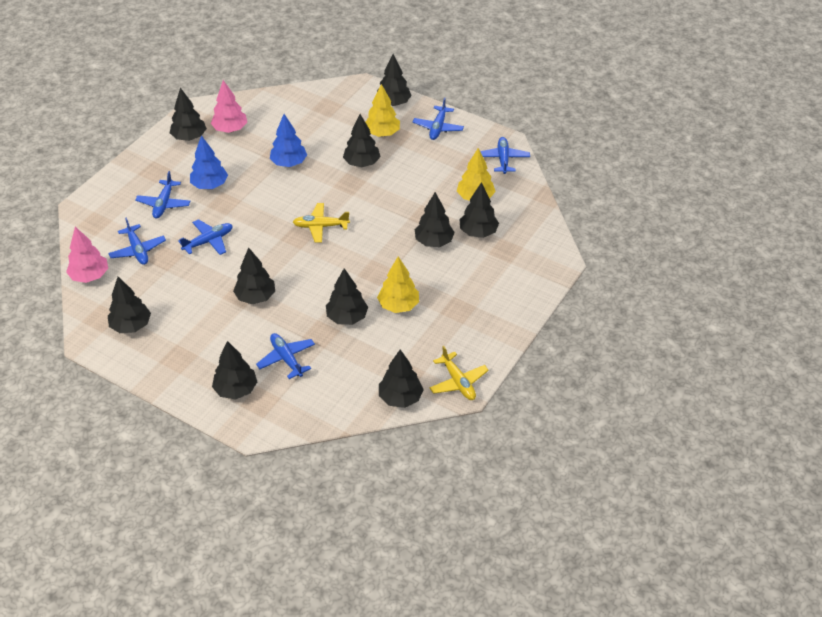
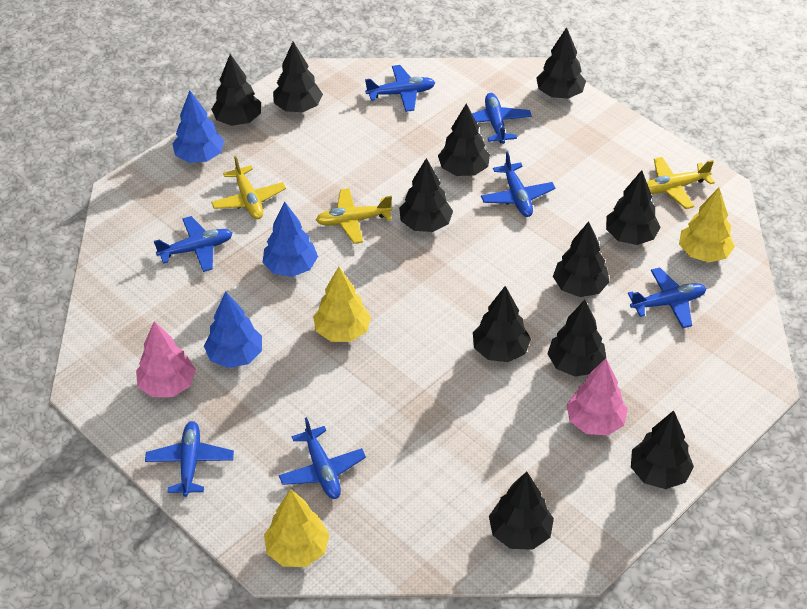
black tree: [108,277,151,333] [170,88,207,141] [212,341,257,400] [233,247,275,304] [326,268,368,325] [343,114,381,167] [377,54,412,106] [379,350,424,408] [415,192,455,247] [460,182,499,238] = 10 -> [211,54,261,126] [273,42,323,112] [399,158,453,232] [438,103,490,176] [473,286,531,362] [489,472,554,550] [536,27,586,99] [547,300,607,377] [553,221,609,297] [606,170,660,245] [631,410,694,489] = 11
blue plane: [108,218,166,265] [135,171,191,219] [178,219,233,255] [256,333,315,379] [413,97,464,140] [480,137,530,174] = 6 -> [145,421,234,497] [154,216,233,272] [279,417,366,499] [365,65,436,112] [472,93,532,144] [481,152,555,217] [628,267,707,328] = 7
blue tree: [190,135,228,189] [270,114,307,167] = 2 -> [172,91,224,163] [204,291,262,368] [262,202,318,277] = 3
yellow plane: [293,203,350,243] [429,346,489,400] = 2 -> [211,156,286,219] [316,188,392,244] [647,157,715,209] = 3

